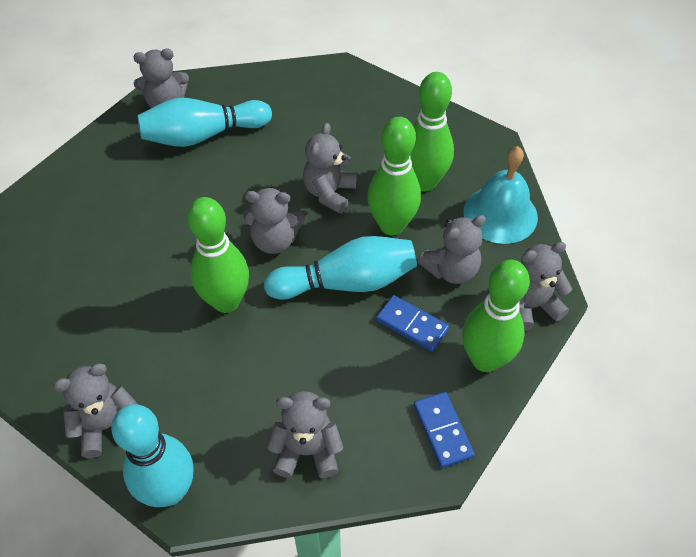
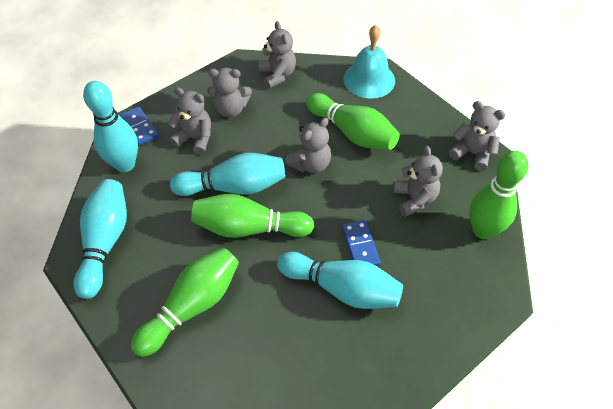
grey teddy bear: [53,363,138,458] [133,49,189,108] [243,187,305,254] [267,391,343,478] [303,123,357,214] [418,215,486,284] [519,242,572,331] = 7 -> [168,87,211,155] [207,68,252,118] [258,21,296,88] [285,118,331,173] [393,146,443,217] [449,101,506,171] = 6
turquoise bowling pin: [111,404,193,507] [137,98,272,147] [264,236,417,300] = 3 -> [73,179,127,299] [83,81,138,172] [170,153,286,196] [277,252,403,309] = 4

